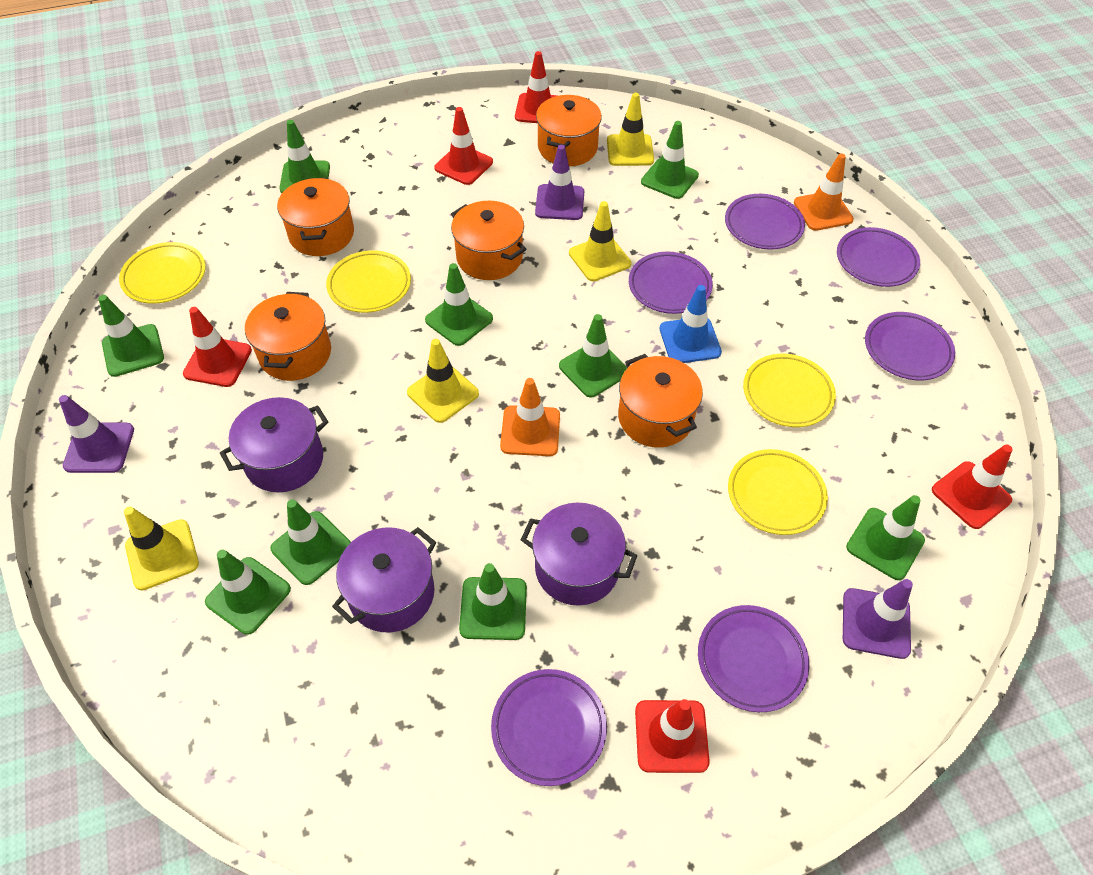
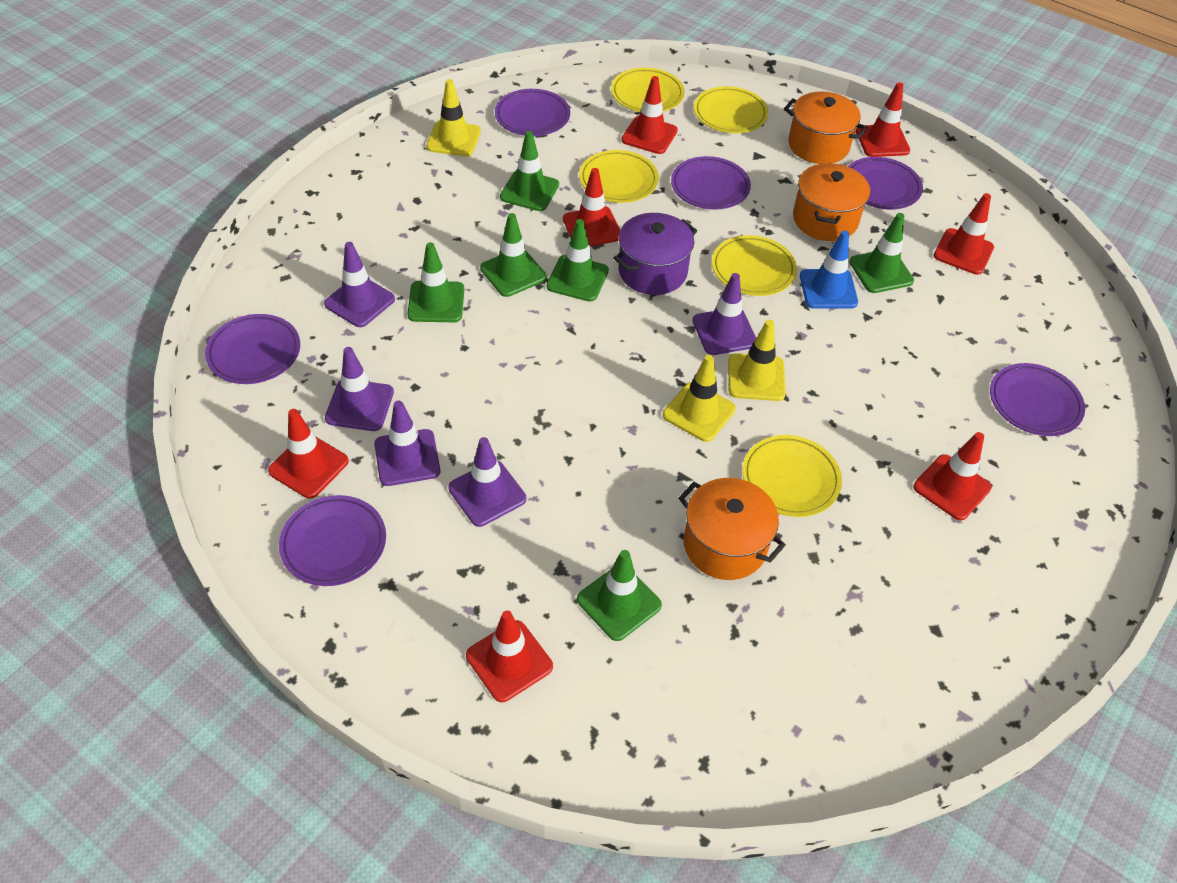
green traffic cone: [98,295,164,377] [205,550,291,635] [271,499,351,585] [279,120,330,193] [425,263,493,346] [459,563,527,640] [559,314,627,397] [641,121,699,199] [846,495,925,580] = 9 -> [407,242,464,322] [480,213,546,297] [500,131,559,211] [546,219,609,302] [577,550,662,641] [849,213,914,293] = 6
orange pot: [245,292,331,381] [277,178,354,256] [451,201,526,280] [536,95,602,166] [618,354,703,448] = 5 -> [678,478,786,580] [784,91,868,164] [793,163,870,241] = 3
orange traffic cone: [500,378,560,456] [794,154,854,231] = 2 -> none = 0
purple pot: [220,397,329,492] [332,527,437,632] [521,503,638,606] = 3 -> [614,213,697,295] = 1
purple traffic cone: [59,395,134,473] [535,145,584,220] [843,579,913,659] = 3 -> [324,242,395,327] [325,347,394,431] [374,401,440,486] [448,437,526,527] [693,273,756,355] = 5
red traffic cone: [183,307,252,387] [434,107,493,185] [515,51,557,123] [635,699,710,773] [932,444,1013,529] = 5 -> [268,409,349,498] [466,611,553,702] [563,168,620,247] [621,76,678,154] [856,83,910,157] [914,432,991,520] [934,193,994,275] = 7
yellow plate: [119,242,206,304] [326,250,411,313] [728,449,828,535] [743,354,836,427] = 4 -> [579,150,659,203] [611,68,685,112] [694,86,768,133] [712,235,797,296] [743,435,842,517] = 5
yellow traffic cone: [124,507,199,590] [407,339,479,423] [569,201,631,281] [607,93,654,166] = 4 -> [426,79,481,156] [663,355,736,442] [728,320,786,401] = 3

